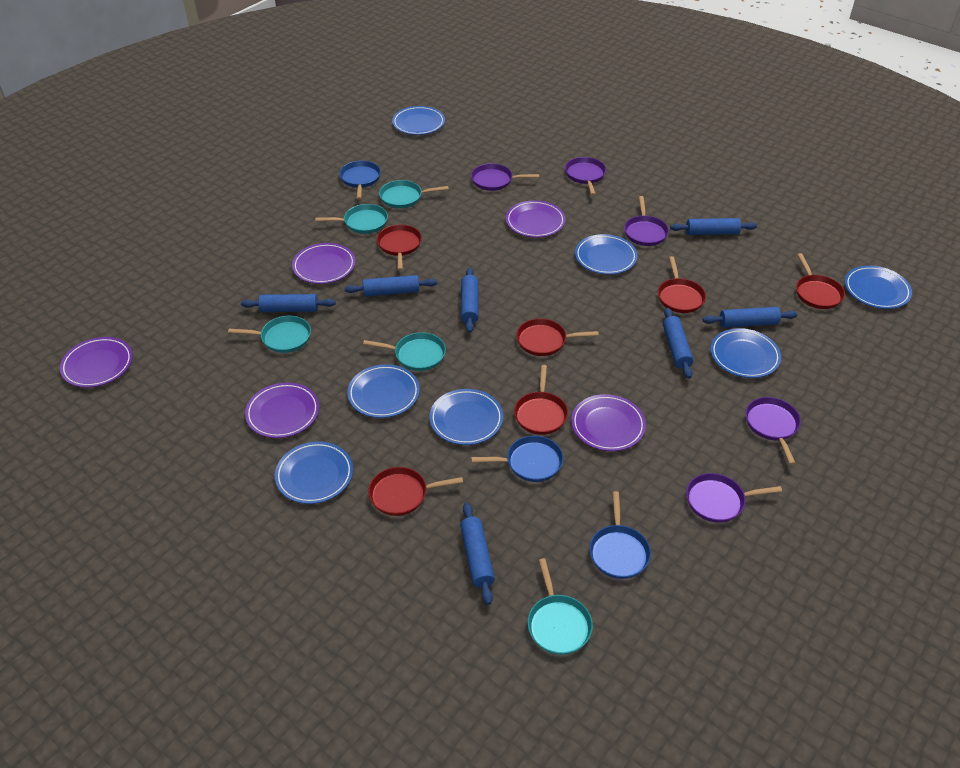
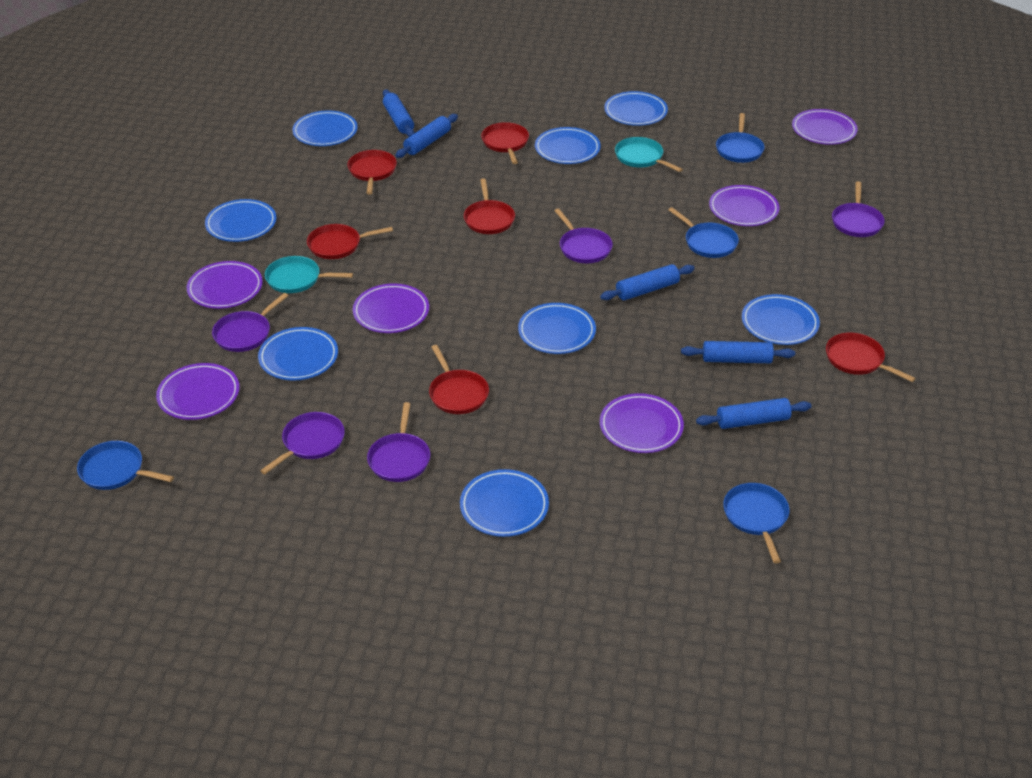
blue pan: [339,161,381,200] [471,436,564,482] [589,491,651,579] = 3 -> [77,441,174,490] [668,207,739,258] [716,113,765,163] [723,483,790,563] = 4
blue plate: [275,442,353,504] [347,364,420,418] [392,106,445,135] [430,389,503,445] [575,234,638,275] [711,328,781,378] [845,266,912,309] = 7 -> [205,199,276,242] [258,327,338,381] [292,111,358,146] [460,469,549,537] [518,303,596,354] [535,127,601,164] [604,91,668,126] [742,294,820,345] = 8
blue rolling pin: [241,294,336,312] [345,275,437,297] [460,502,495,605] [461,267,479,333] [663,308,694,379] [670,218,757,235] [703,307,798,328] = 7 -> [383,89,414,137] [396,114,458,158] [600,264,695,300] [681,341,795,363] [696,398,812,429] = 5
purple plate: [60,337,133,388] [245,382,319,438] [292,243,355,284] [506,200,566,238] [571,394,646,451] = 5 -> [156,363,240,420] [187,261,263,309] [353,284,429,333] [600,393,684,453] [709,185,780,226] [792,109,858,145] = 6
turquoise pan: [228,315,311,353] [315,204,388,234] [363,332,446,371] [379,180,449,208] [528,558,593,655] = 5 -> [265,256,353,293] [615,137,683,172] = 2

